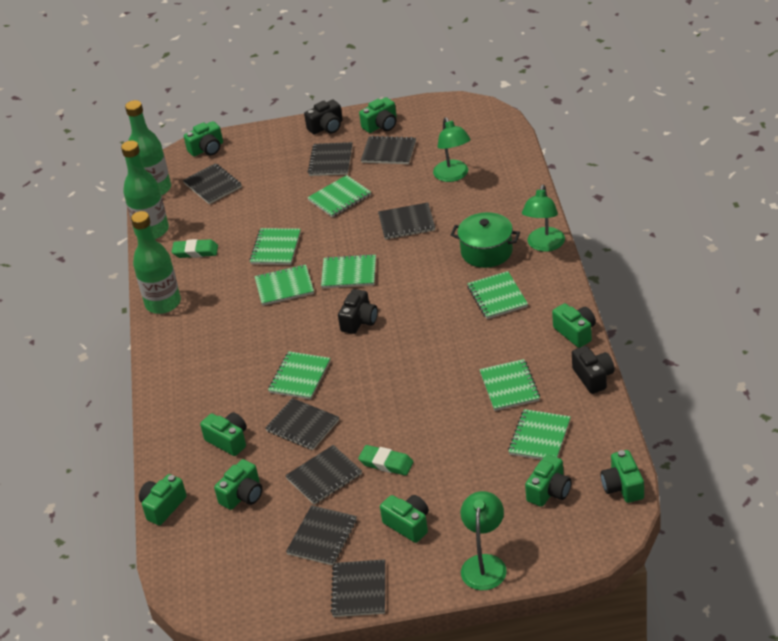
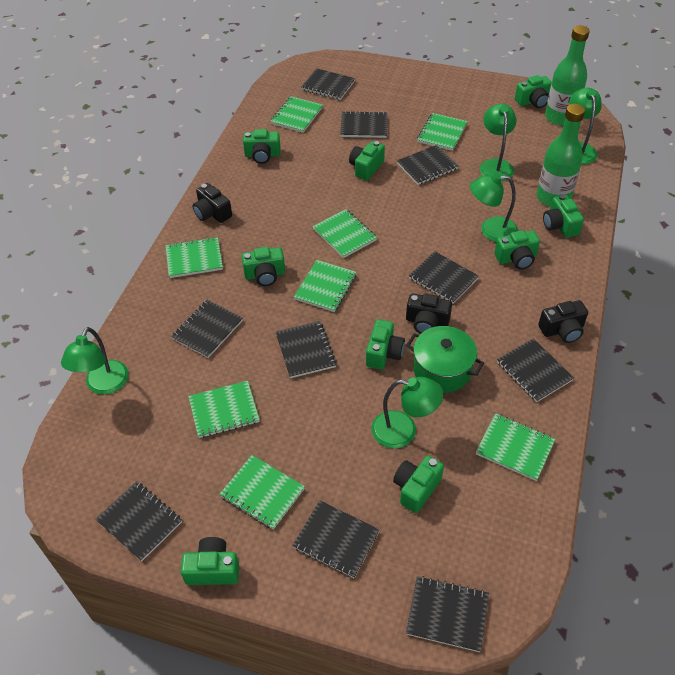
black notebook: [183,163,242,204] [265,398,339,450] [285,445,362,505] [286,505,357,565] [308,142,352,176] [331,559,385,617] [361,136,416,164] [378,203,435,239] = 8 -> [95,481,182,562] [171,300,243,358] [276,321,337,378] [292,500,380,578] [301,68,355,100] [340,111,387,138] [397,145,459,185] [406,576,489,652] [409,251,479,304] [497,338,574,402] = 10
green bottle: [121,141,169,239] [125,100,171,195] [131,211,181,314] = 3 -> [537,104,585,207] [545,25,590,126] = 2
green eraser: [172,239,218,258] [358,445,414,476] = 2 -> none = 0
green lamp: [433,117,471,182] [461,491,507,590] [522,184,565,252] = 3 -> [61,327,129,394] [372,377,443,448] [470,173,518,242] [480,104,516,181] [569,88,602,165] = 5

